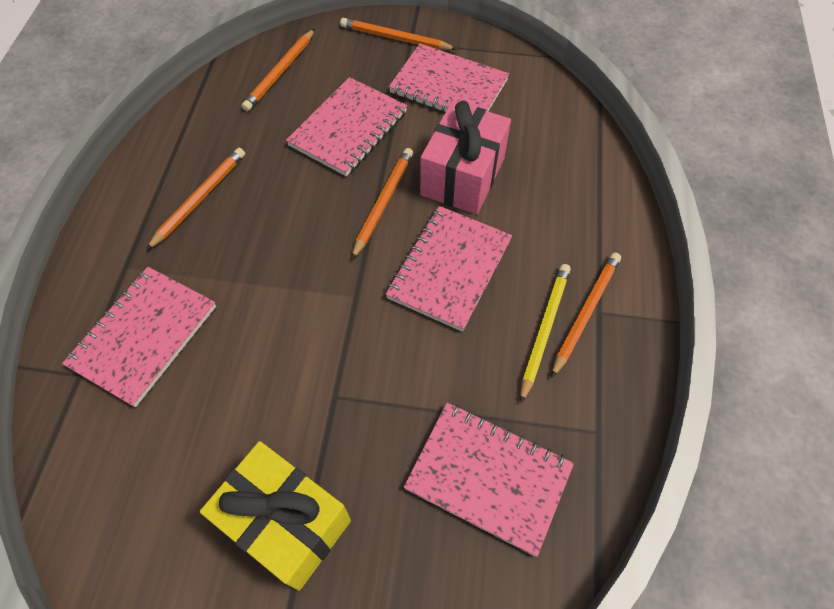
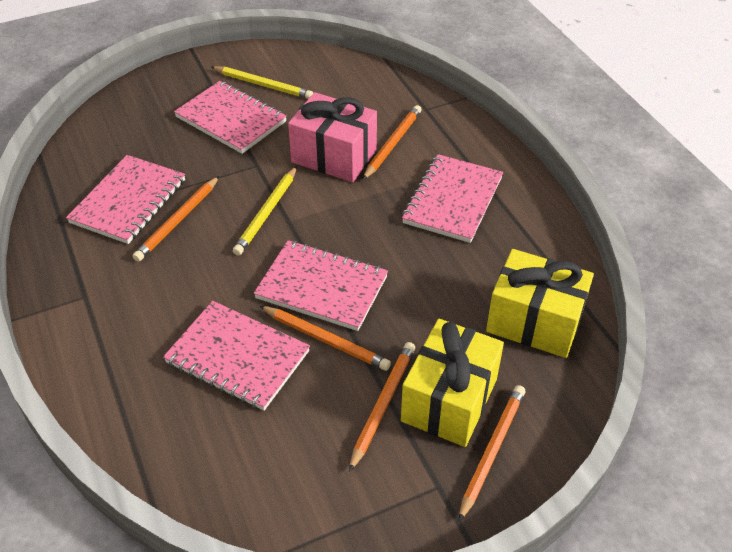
yellow gift: [200,441,351,591] = 1 -> [401,319,504,447] [486,249,594,358] = 2
yellow pencil: [520,264,571,404] = 1 -> [211,66,313,99] [233,166,297,255] = 2

